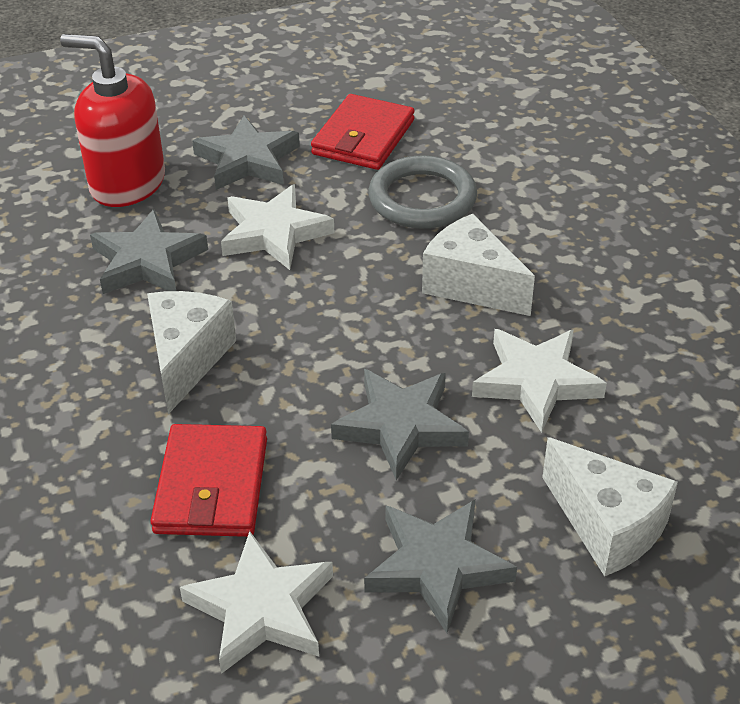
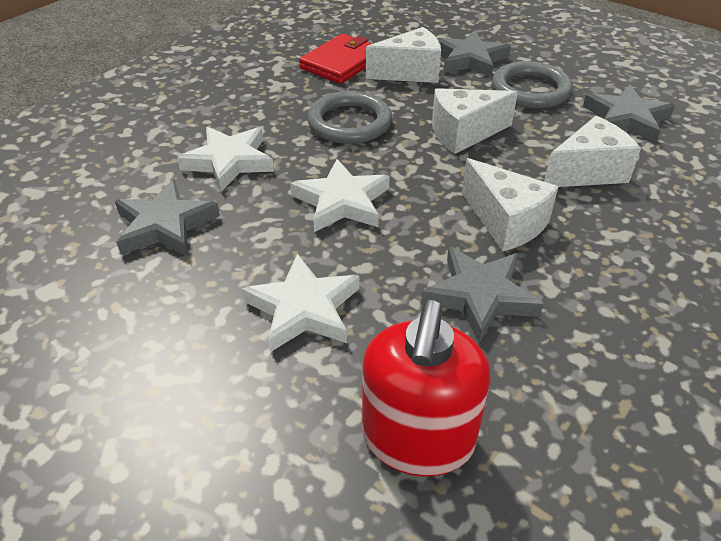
grey ring: [368,155,477,229] = 1 -> [307,91,392,144] [492,61,572,109] = 2
red wallet: [150,424,267,537] [311,94,415,170] = 2 -> [299,34,372,84] = 1
white cheese: [147,291,236,414] [422,214,535,316] [542,437,678,576] = 3 -> [366,27,441,83] [432,88,518,154] [462,158,558,252] [544,116,641,187] = 4

